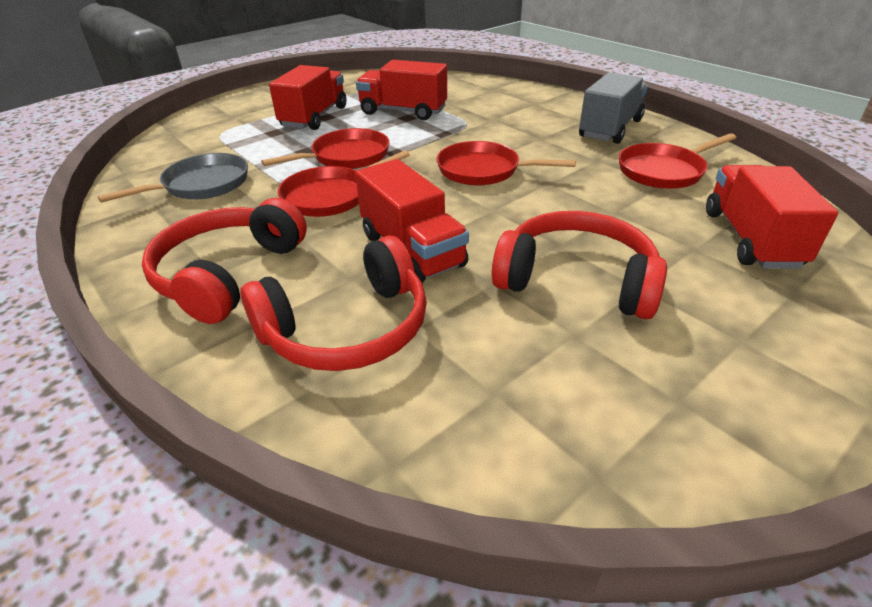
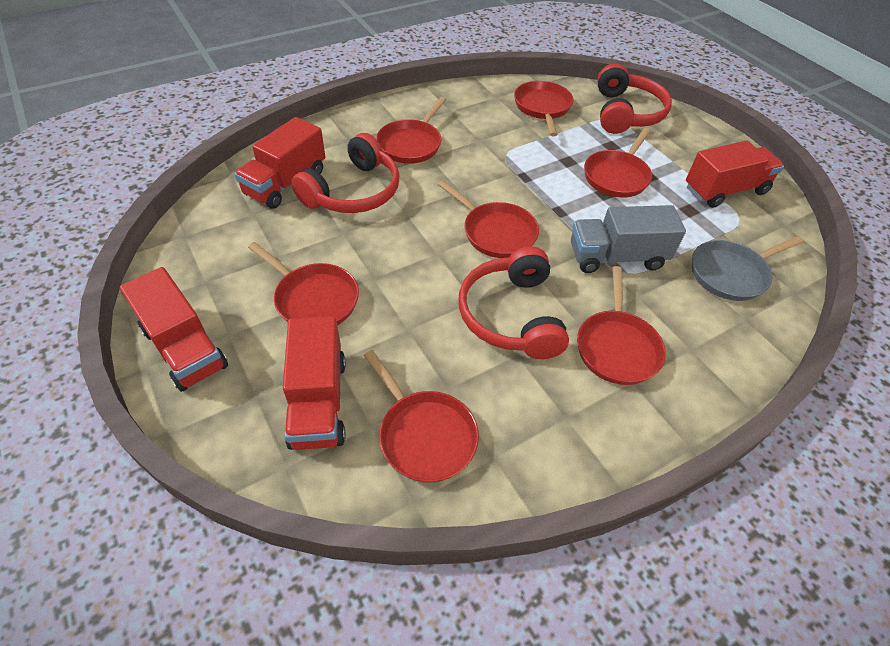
red pan: [261,128,390,169] [278,150,410,217] [436,141,576,185] [618,133,736,189] = 4 -> [248,242,359,325] [364,350,479,483] [376,97,446,164] [438,180,539,258] [514,81,574,136] [577,266,666,385] [584,128,652,198] = 7

